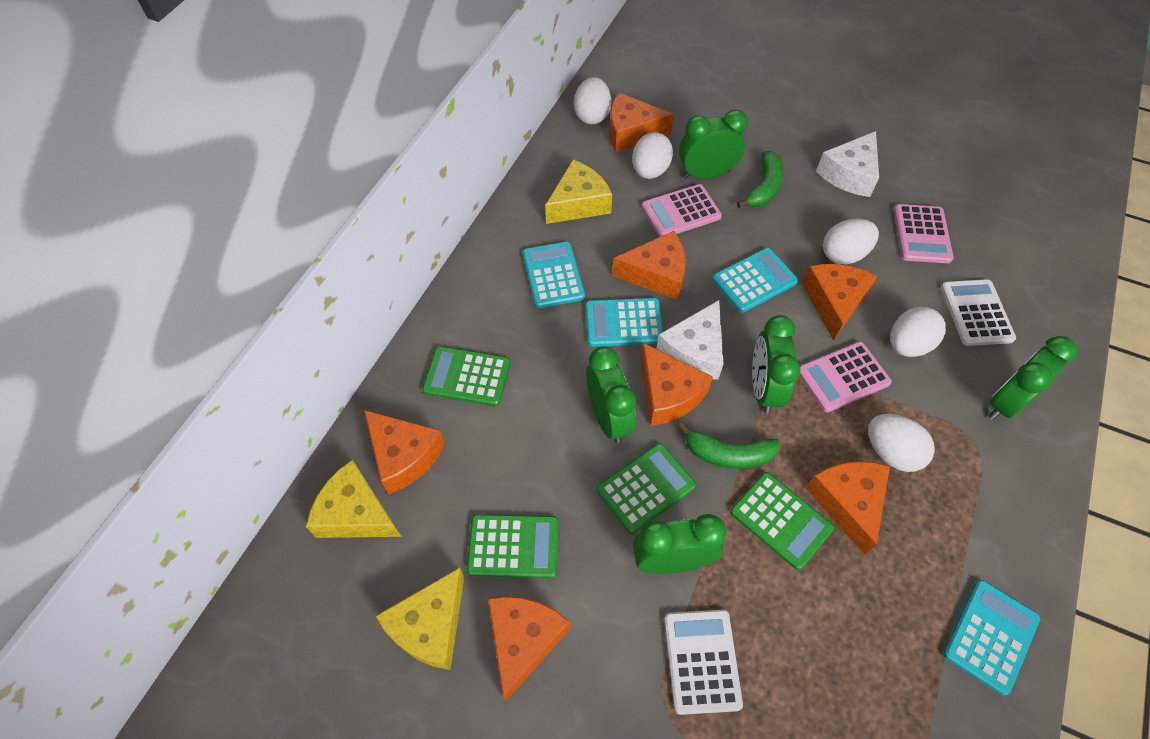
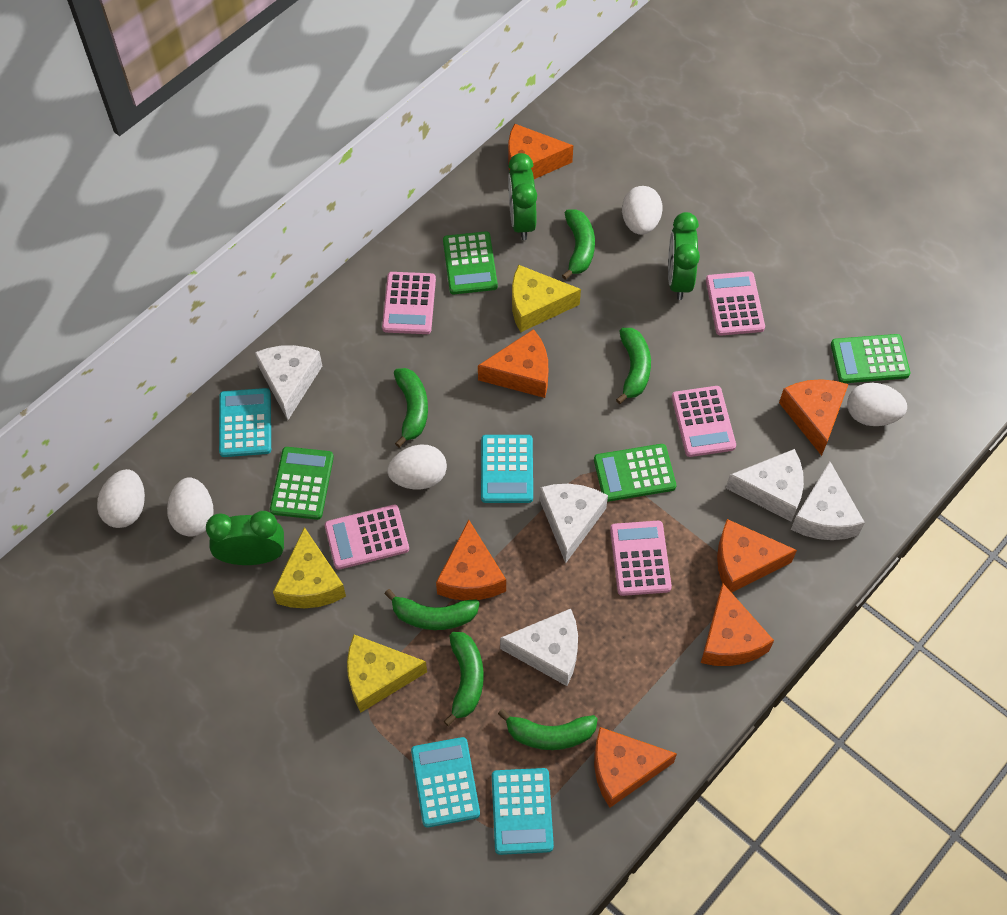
green banana: [678,422,780,469] [737,151,783,208] = 2 -> [384,589,480,630] [394,368,428,448] [444,632,484,726] [498,709,598,750] [562,209,595,280] [616,328,651,404] = 6
green clock: [586,346,636,443] [633,514,727,574] [679,110,748,179] [752,315,801,414] [989,336,1078,420] = 5 -> [206,511,284,565] [508,153,537,240] [668,212,700,300] = 3
pink calculator: [642,184,722,237] [799,341,892,412] [894,204,954,263] = 3 -> [325,505,409,570] [382,272,436,334] [610,521,672,596] [672,386,736,457] [706,271,765,336] = 5
white calculator: [664,610,743,715] [941,279,1016,346] = 2 -> none = 0
white cheese: [656,300,724,380] [816,131,879,197] = 2 -> [255,345,322,420] [500,609,578,686] [540,484,608,564] [726,449,804,522] [791,462,865,540] = 5

